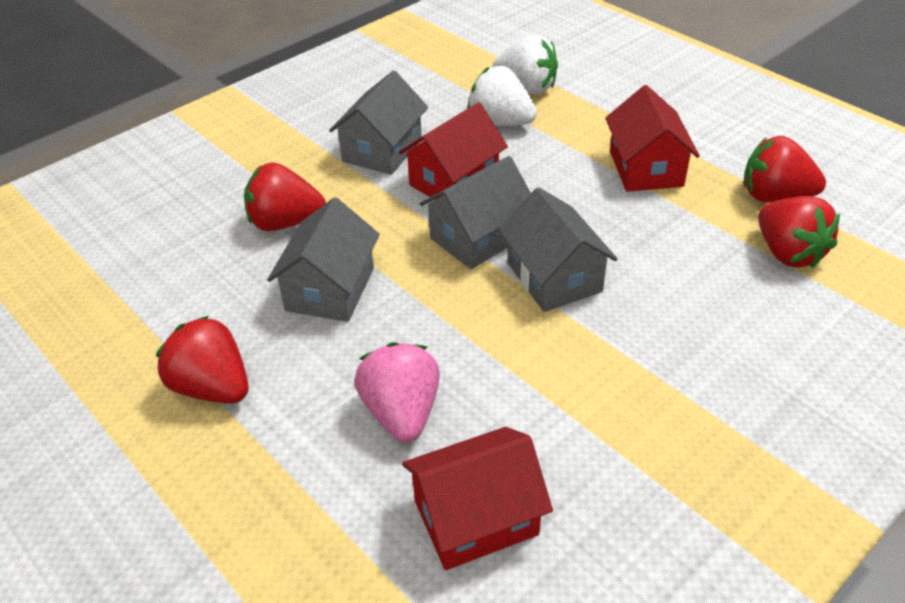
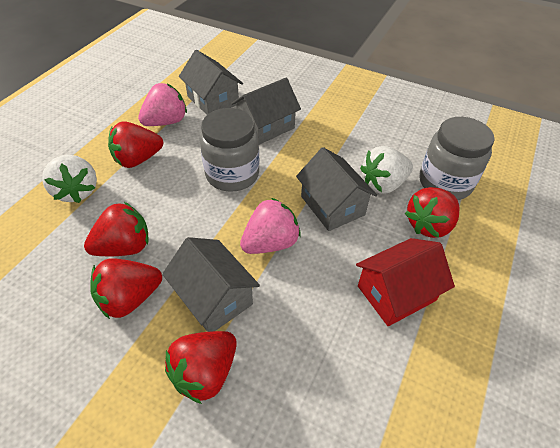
grey jar: none = 0 -> [200,108,259,192] [419,117,495,200] = 2
pink strawberry: [354,342,440,443] = 1 -> [138,83,187,126] [240,198,301,254] = 2
red house: [399,102,508,200] [402,427,553,570] [605,85,700,192] = 3 -> [356,238,455,326] = 1
red strawberry: [156,316,249,403] [244,162,326,231] [743,136,826,203] [758,196,840,268] = 4 -> [84,202,149,256] [90,258,162,319] [108,121,163,168] [165,331,237,404] [405,187,459,238] = 5

